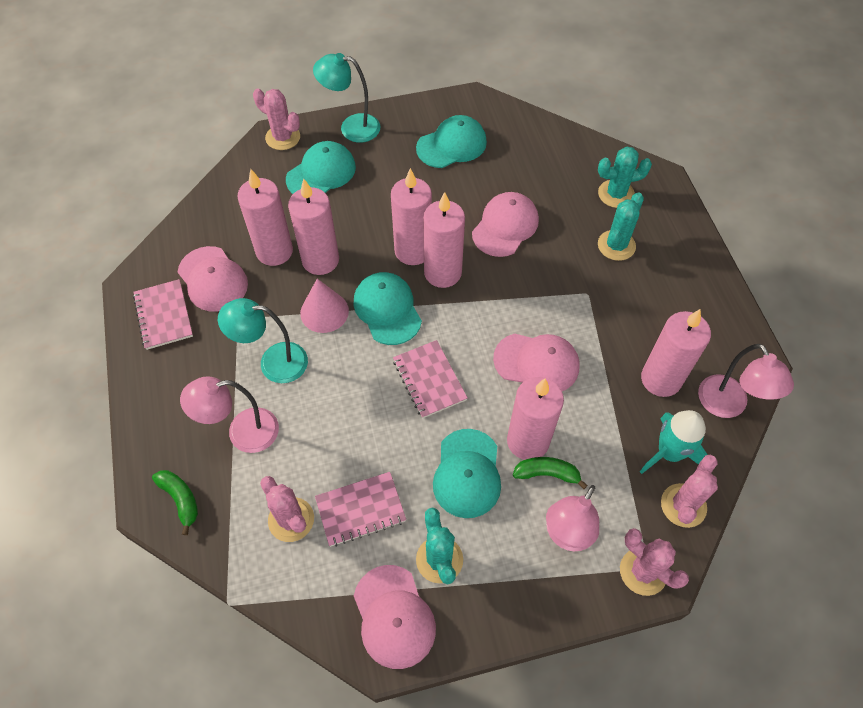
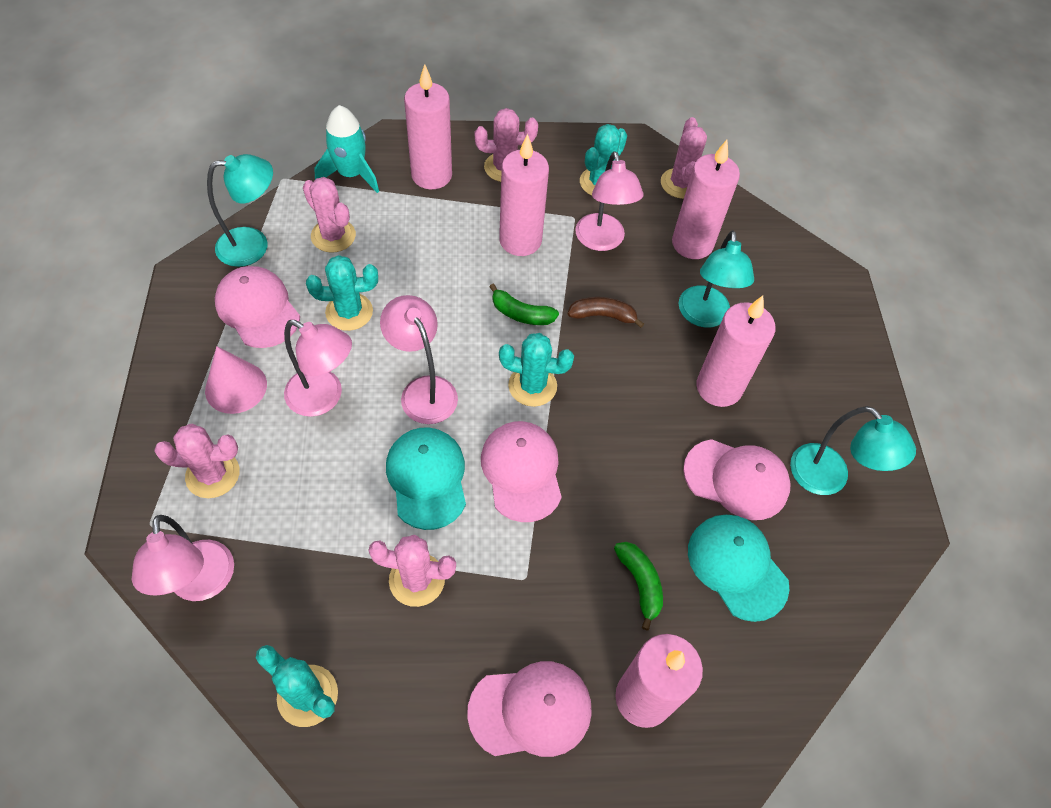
brown banana: none = 0 -> [568,297,644,328] = 1
pink cactus: [253,88,300,150] [260,476,314,542] [620,528,689,596] [661,455,718,528] = 4 -> [154,424,240,498] [303,177,356,253] [368,535,456,607] [475,108,538,182] [661,117,707,199] = 5
pink candle: [237,169,293,266] [288,179,339,275] [391,168,432,265] [423,192,465,288] [507,377,564,460] [641,309,711,397] = 6 -> [404,64,452,189] [499,134,549,256] [615,634,703,728] [672,140,740,259] [696,296,775,407] = 5
pink lamp: [180,376,279,453] [546,485,599,551] [698,344,794,418] = 3 -> [132,515,234,601] [284,320,352,417] [380,295,458,424] [575,151,644,251] = 4
pink notebook: [133,279,193,350] [315,472,406,547] [393,340,468,418] = 3 -> none = 0
turquoise cactus: [416,507,463,585] [598,146,652,208] [598,192,644,261] = 3 -> [256,645,338,727] [306,255,378,331] [499,333,574,407] [580,124,627,195] = 4
turquoise cap: [286,141,356,194] [354,272,422,345] [416,115,487,168] [433,429,501,518] = 4 -> [386,427,466,530] [688,515,790,622] = 2
turquoise lamp: [218,298,308,383] [313,53,380,143] = 2 -> [207,154,273,267] [678,230,754,328] [790,406,916,495] = 3

